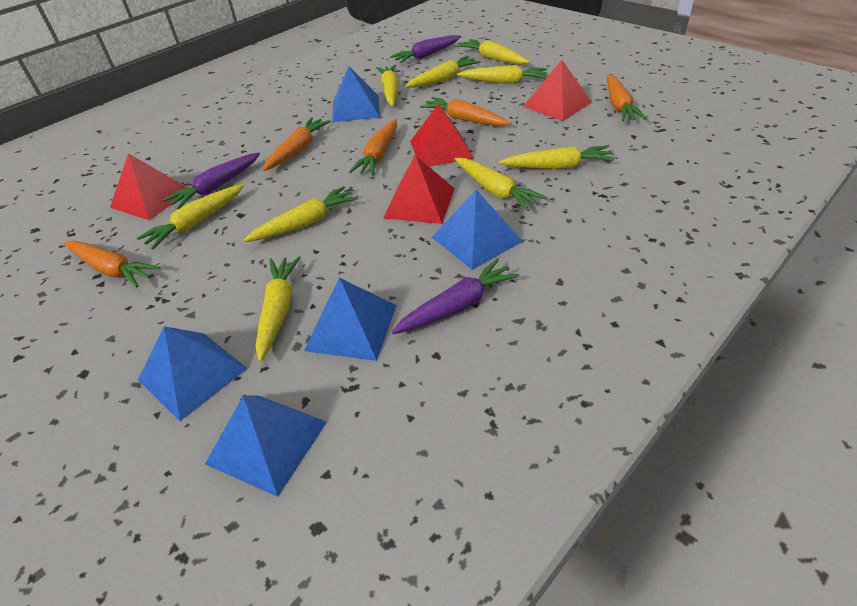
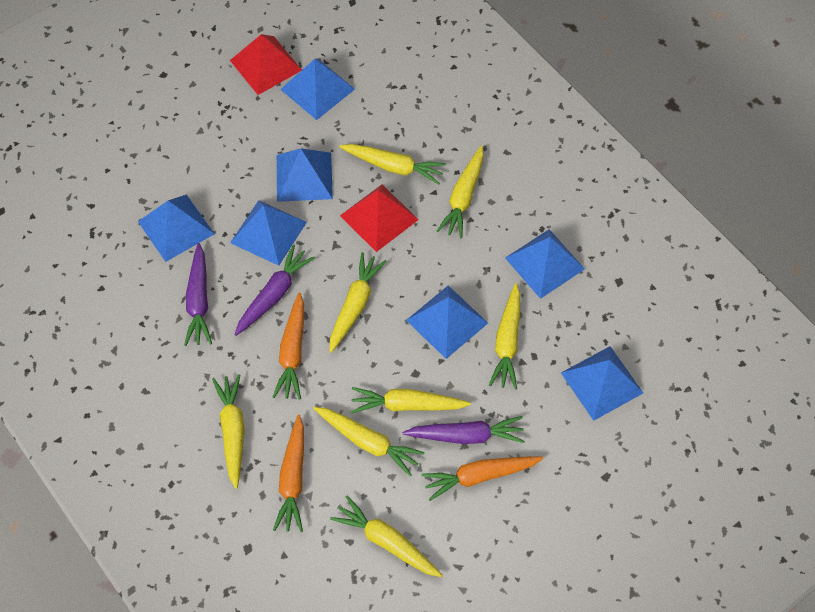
blue pyramid: [138,326,248,421] [205,395,327,497] [304,278,397,361] [332,66,380,122] [432,190,523,270] = 5 -> [138,194,214,262] [230,200,307,266] [277,148,333,202] [280,59,355,120] [406,286,488,359] [505,229,585,299] [561,346,643,421] = 7
orange carrot: [63,241,160,287] [263,117,331,171] [349,119,397,175] [420,97,511,126] [607,74,647,121] = 5 -> [273,292,304,400] [273,415,304,532] [422,456,543,501] = 3
red pyramid: [110,153,188,221] [383,155,455,224] [410,104,474,167] [523,60,592,121] = 4 -> [230,34,302,95] [340,185,419,252] = 2
yellow carrot: [137,184,244,250] [243,186,358,242] [255,256,301,362] [376,65,399,106] [405,56,481,88] [454,158,547,211] [457,65,547,84] [458,39,530,64] [498,146,615,169] = 9 -> [212,374,244,489] [313,407,425,476] [329,252,387,353] [330,496,443,577] [339,144,446,185] [351,387,471,414] [437,145,484,238] [489,283,521,389] = 8

